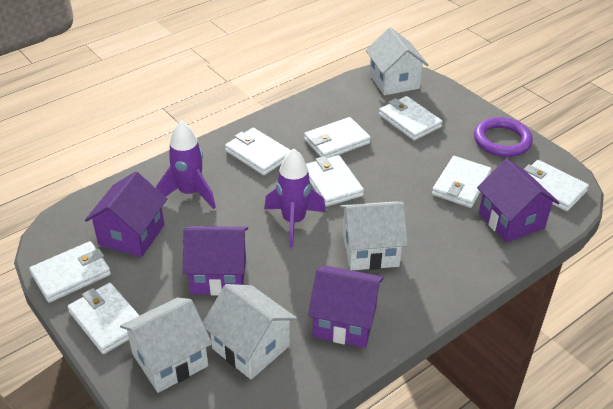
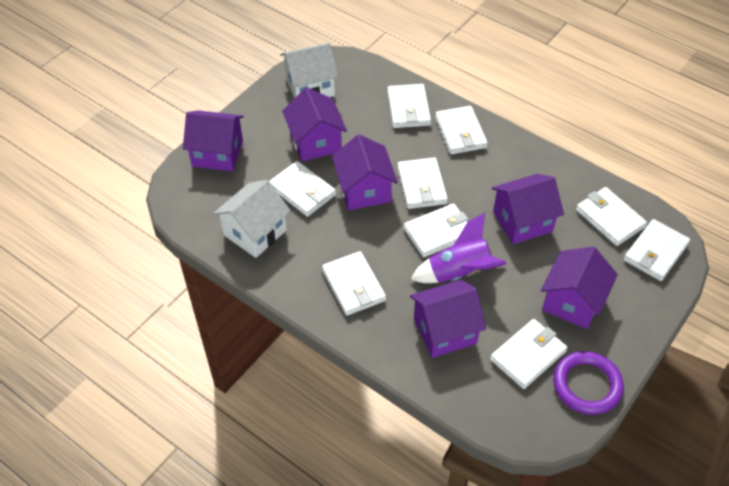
purple house: [85,171,167,257] [183,226,248,295] [308,265,384,348] [477,159,559,243] = 4 -> [183,110,244,171] [282,88,347,161] [332,134,398,210] [410,280,486,358] [492,174,564,244] [541,247,618,329] = 6
purple rocket: [156,121,216,209] [264,148,326,247] = 2 -> [410,212,506,283] = 1
white house: [120,297,212,393] [203,284,297,379] [340,201,408,270] [366,27,428,95] = 4 -> [213,180,291,258] [280,43,338,99] = 2
white wallet: [29,241,111,303] [68,283,140,354] [225,128,291,175] [304,117,371,158] [306,155,364,207] [379,96,442,141] [432,156,492,208] [524,160,589,211] = 8 -> [269,161,336,217] [322,251,386,316] [387,84,431,128] [397,157,448,209] [404,203,469,257] [435,106,488,154] [490,319,568,389] [576,187,647,246] [624,219,690,281] = 9

